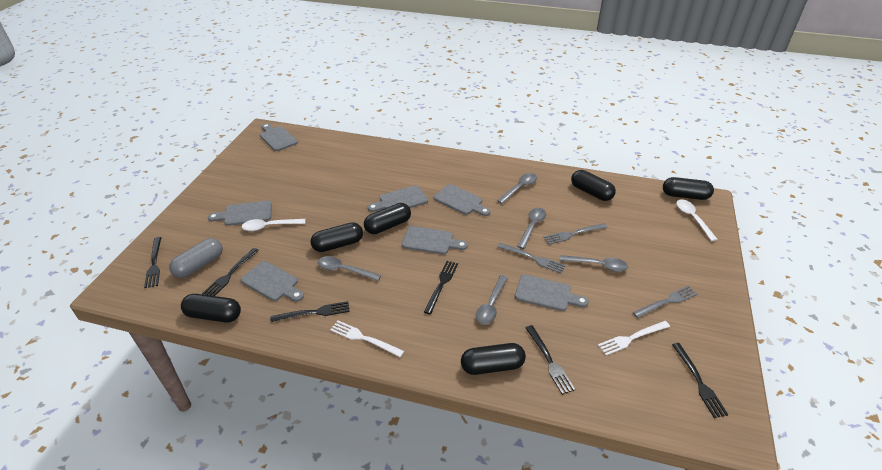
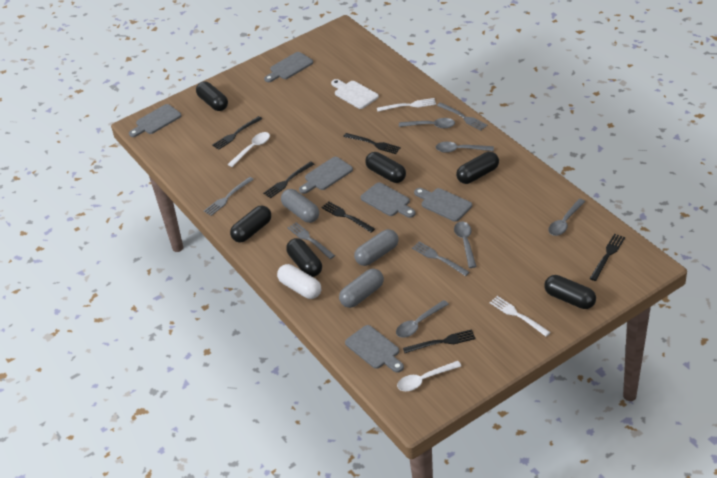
grey capsule: [169,238,223,278] = 1 -> [281,189,319,223] [339,269,384,308] [354,229,399,266] = 3
grey cutting board: [208,201,272,226] [241,261,304,302] [260,123,298,151] [368,185,428,212] [402,226,468,254] [434,184,490,216] [515,275,589,311] = 7 -> [129,104,181,137] [264,52,313,82] [299,157,353,194] [345,325,404,373] [360,182,416,218] [414,188,472,222] = 6
grey fork: [497,243,566,273] [543,223,607,245] [633,286,698,318] = 3 -> [204,177,254,216] [287,222,335,259] [412,241,470,276] [437,102,488,131] = 4
white capsule: none = 0 -> [277,264,321,299] = 1
white cutting board: none = 0 -> [331,79,379,109] = 1

